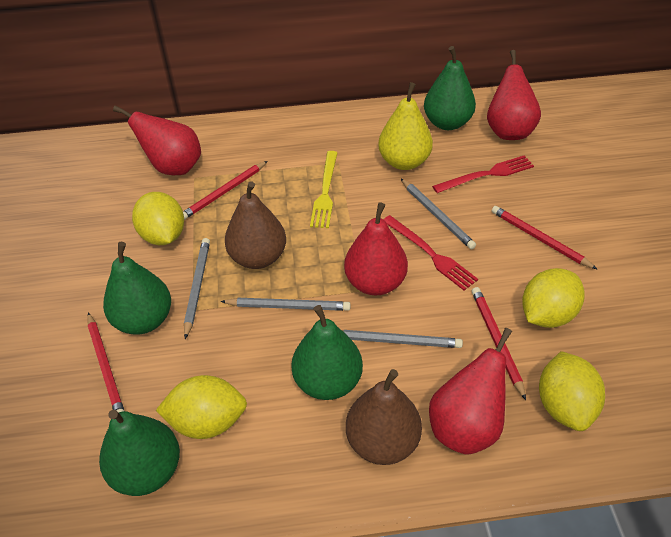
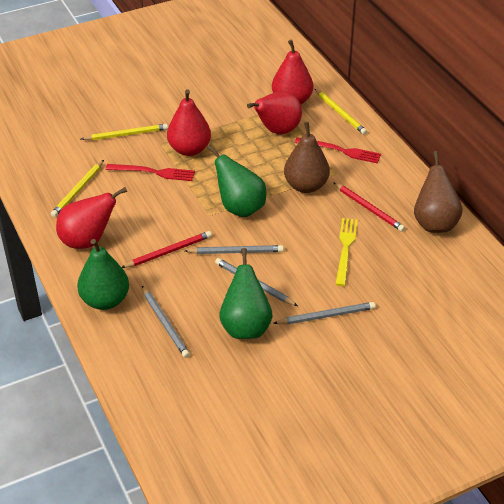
green pear: [99,410,180,496] [103,242,171,335] [291,305,363,400] [424,46,476,130] = 4 -> [77,239,129,310] [207,145,266,217] [220,248,272,339] = 3
red pencil: [87,312,124,413] [183,161,268,220] [472,287,526,400] [491,206,597,269] = 4 -> [121,231,212,268] [333,182,405,232] = 2
yellow lemon: [132,192,184,245] [156,375,247,439] [522,268,585,328] [539,351,605,431] = 4 -> none = 0
yellow pear: [378,82,433,170] = 1 -> none = 0
yellow pencil: none = 0 -> [51,160,104,217] [81,124,168,140] [315,89,367,135] = 3

